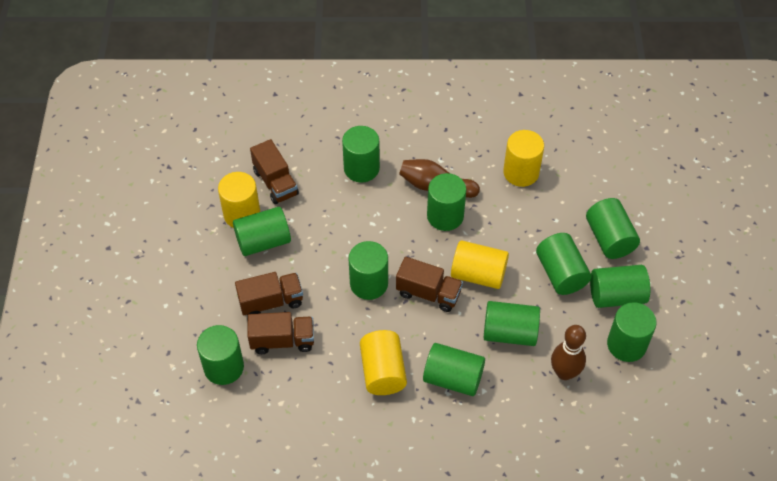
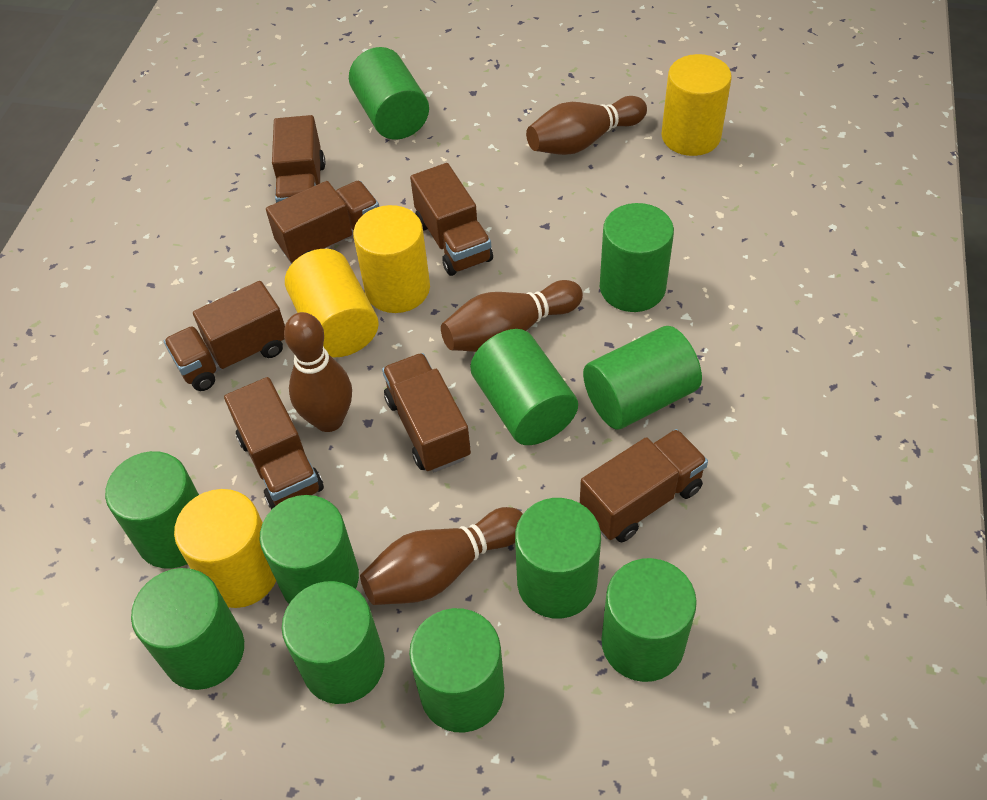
brown bowling pin: [399,159,480,198] [551,325,586,380] = 2 -> [284,312,352,432] [360,507,523,605] [441,280,583,352] [526,96,647,155] = 4
brown truck: [235,272,303,315] [247,312,314,354] [250,139,299,204] [396,257,463,312] = 4 -> [164,281,285,391] [224,377,324,510] [266,181,379,264] [272,115,326,203] [382,353,471,472] [410,163,493,276] [580,429,708,542] = 7

